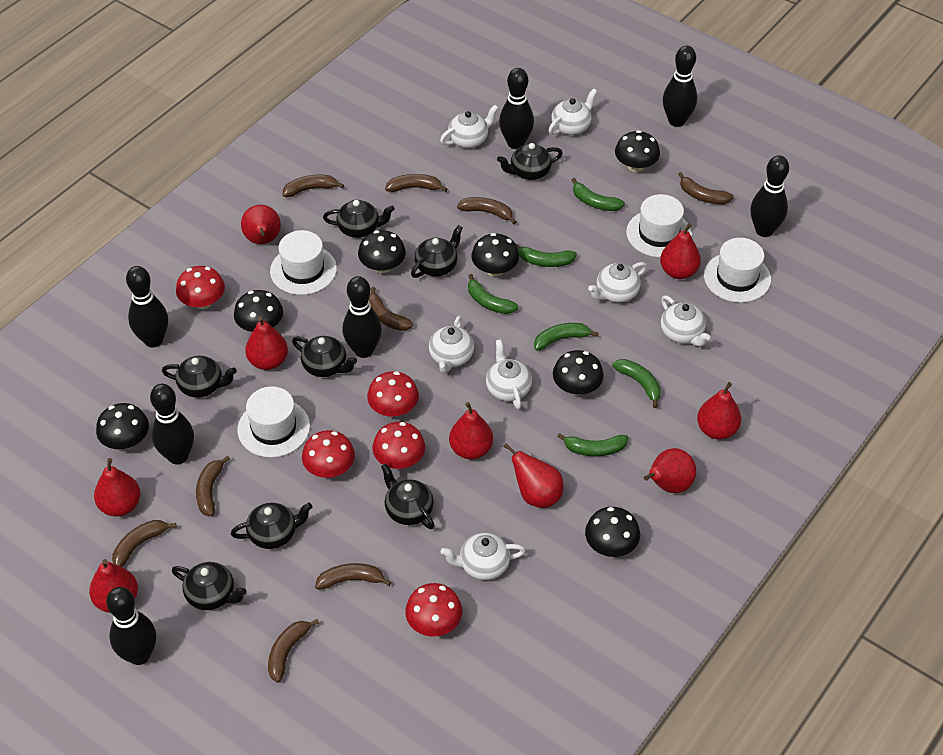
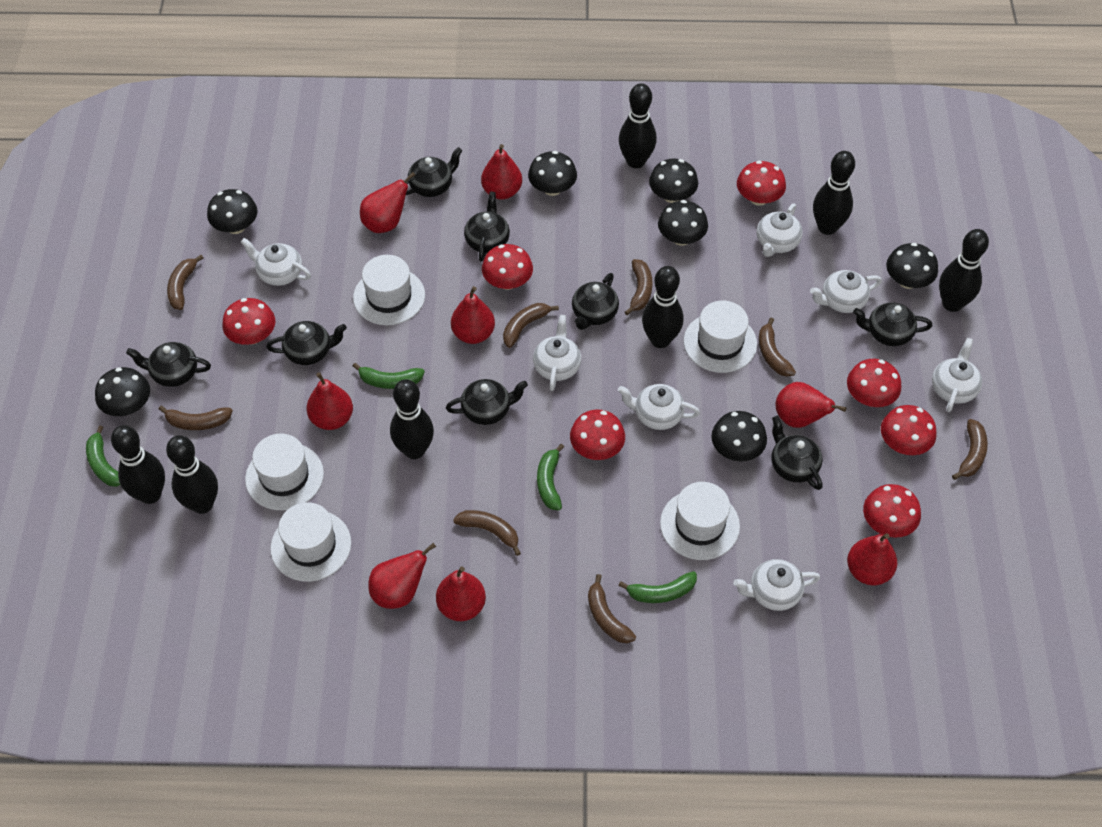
brown banana: [112,520,176,567] [196,455,230,516] [268,619,319,683] [283,174,344,197] [315,563,391,590] [369,287,413,331] [385,174,447,192] [457,197,516,225] [678,172,734,205] = 9 -> [159,406,233,430] [167,255,203,310] [453,510,521,556] [503,303,559,348] [588,574,636,643] [625,259,653,315] [759,318,796,377] [952,419,988,480] = 8
green banana: [468,274,519,314] [515,243,577,267] [534,323,599,351] [557,433,628,456] [572,178,625,211] [612,359,661,408] = 6 -> [86,425,120,487] [353,363,425,389] [537,444,564,510] [618,571,697,603] = 4
red mushroom: [176,266,225,309] [302,430,355,478] [367,371,419,417] [373,422,425,469] [405,583,462,637] = 5 -> [222,298,275,345] [482,244,533,290] [570,410,625,460] [737,161,786,206] [847,359,901,407] [863,484,921,538] [881,405,936,455] = 7
red pear: [89,559,138,613] [94,458,140,517] [241,205,281,244] [245,317,288,370] [449,402,493,460] [503,443,564,508] [644,448,696,493] [660,223,701,279] [697,382,741,439] = 9 -> [307,372,353,430] [360,172,415,233] [368,543,436,609] [436,566,486,621] [451,286,495,344] [481,144,522,200] [776,382,846,428] [847,533,897,585] = 8
white hat: [238,386,310,458] [270,230,337,295] [626,194,692,258] [704,238,771,303] = 4 -> [245,434,324,510] [271,502,351,582] [353,255,425,325] [660,482,740,560] [684,301,757,373] = 5

